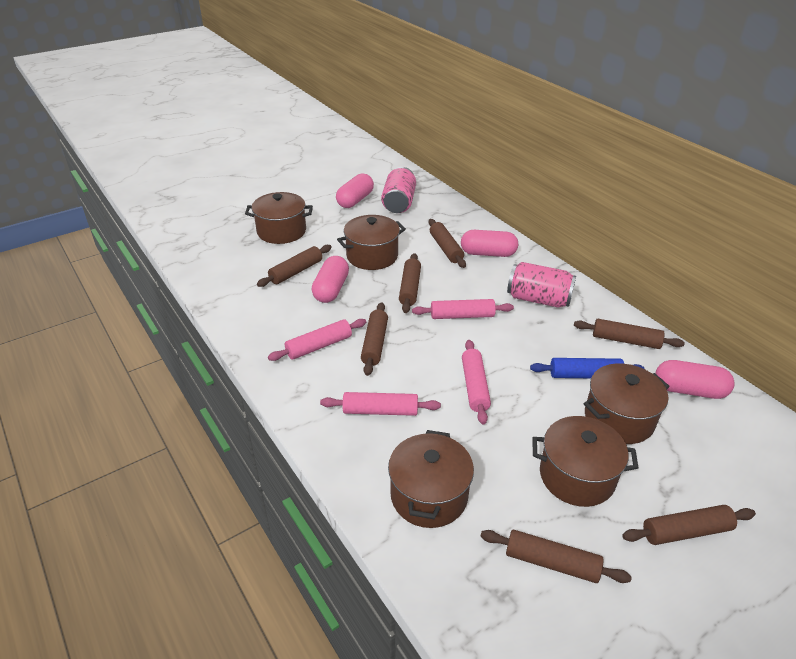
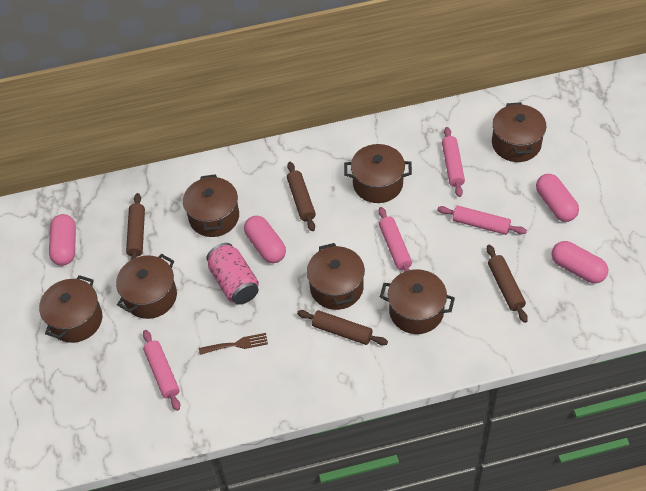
blue rolling pin: [530,358,645,378] = 1 -> none = 0
brown fork: none = 0 -> [199,333,268,355] = 1
brown pot: [245,192,313,244] [337,215,406,270] [388,430,474,528] [533,416,638,507] [584,363,670,444] = 5 -> [39,275,102,343] [116,254,177,319] [183,174,239,237] [307,243,365,310] [344,144,412,203] [380,269,455,334] [492,102,546,162] = 7
brown rolling pin: [257,245,332,287] [361,302,388,376] [399,253,421,313] [429,219,466,268] [480,530,632,583] [574,319,685,349] [622,505,756,545] = 7 -> [126,193,145,260] [287,162,316,231] [297,310,388,345] [487,245,528,323] = 4
pink can: [381,167,416,213] [507,262,576,307] = 2 -> [206,243,259,305] = 1

